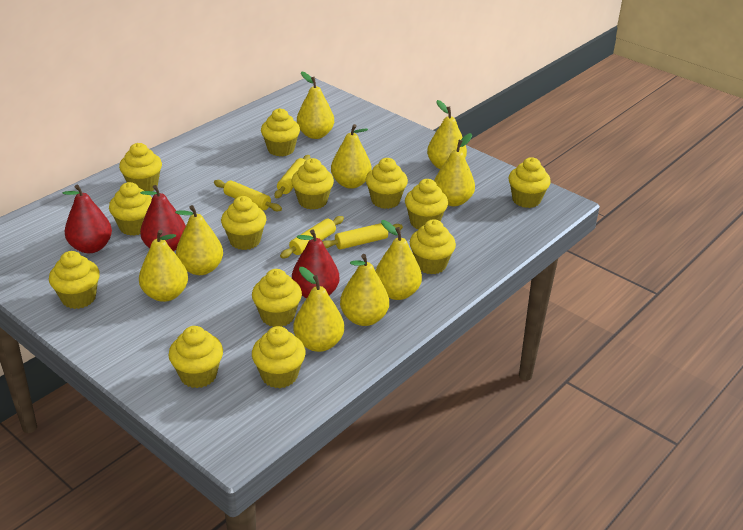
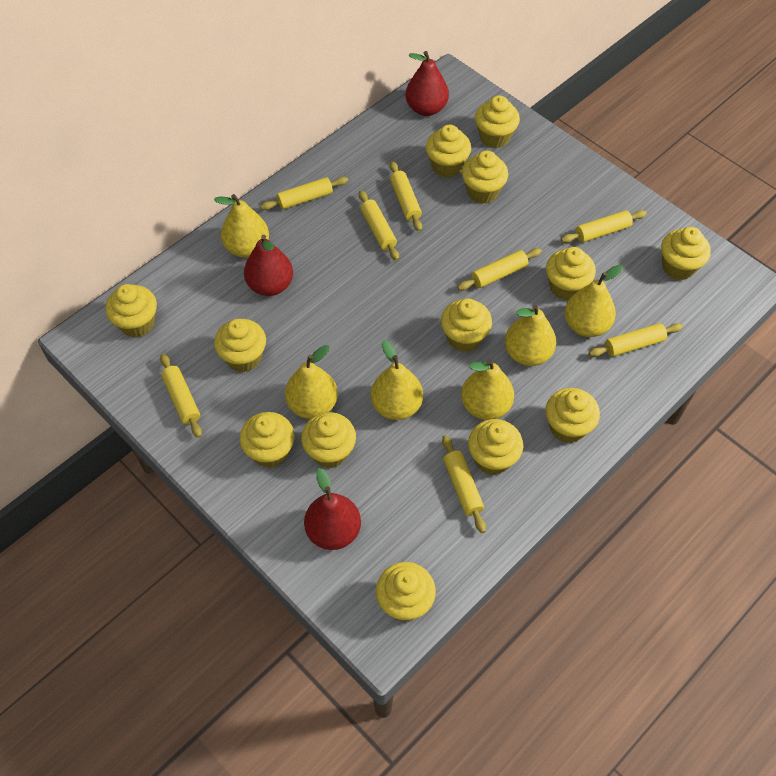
yellow pear: [139,230,188,302] [175,205,223,275] [293,267,344,352] [297,71,334,139] [331,124,372,189] [340,254,389,326] [375,220,422,300] [427,100,467,169] [434,133,475,206] = 9 -> [214,194,269,258] [285,345,338,419] [370,340,423,420] [461,359,514,420] [505,304,556,366] [565,265,623,337] = 6
yellow rolling pin: [214,180,282,211] [275,155,311,198] [280,216,344,258] [322,223,403,249] = 4 -> [160,354,202,438] [260,177,348,210] [359,190,399,261] [390,161,422,232] [442,435,486,533] [457,248,542,290] [561,210,647,243] [589,323,683,357] = 8

